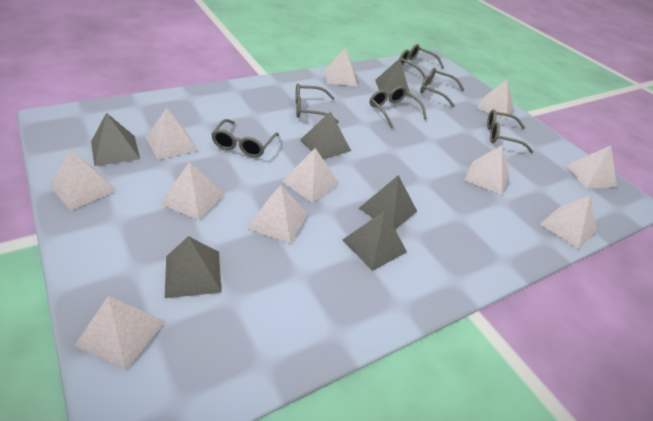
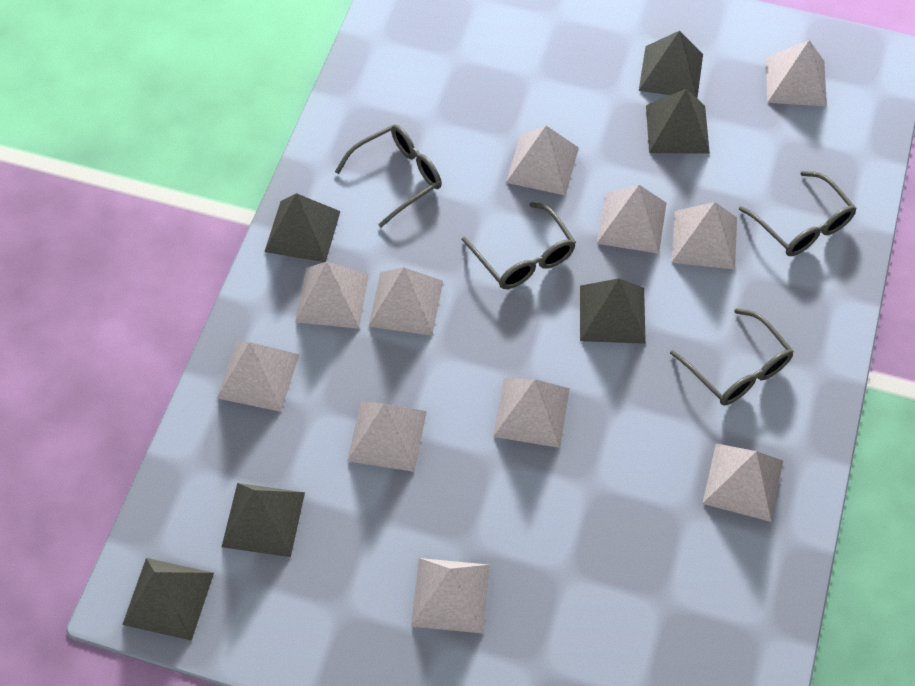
grey glasses: [211,119,279,158] [295,83,339,123] [370,86,427,128] [399,44,444,78] [420,67,464,107] [487,109,533,153] = 6 -> [335,124,442,227] [462,202,576,289] [670,308,794,405] [739,171,857,256] = 4

